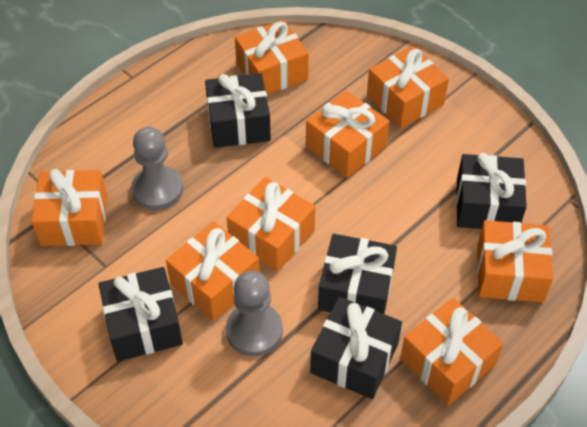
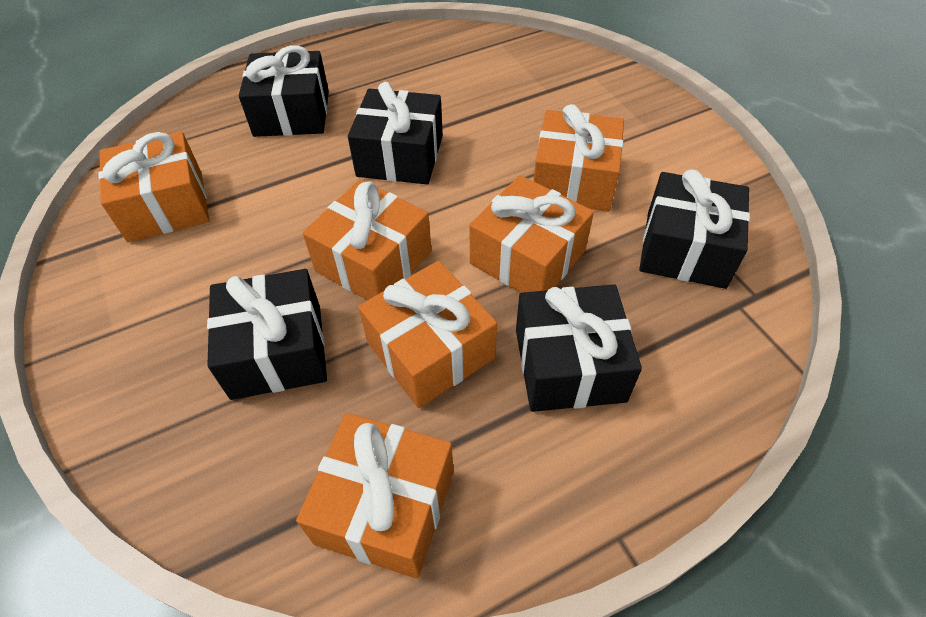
grey pawn: [131,127,183,210] [226,271,283,356] = 2 -> none = 0
orange gift: [31,169,108,246] [166,221,260,321] [227,177,315,272] [235,20,309,95] [306,90,389,178] [367,46,449,128] [400,298,503,405] [477,220,553,302] = 8 -> [98,132,209,242] [296,413,454,579] [303,180,432,300] [358,261,497,408] [470,175,594,293] [533,104,624,212] = 6

